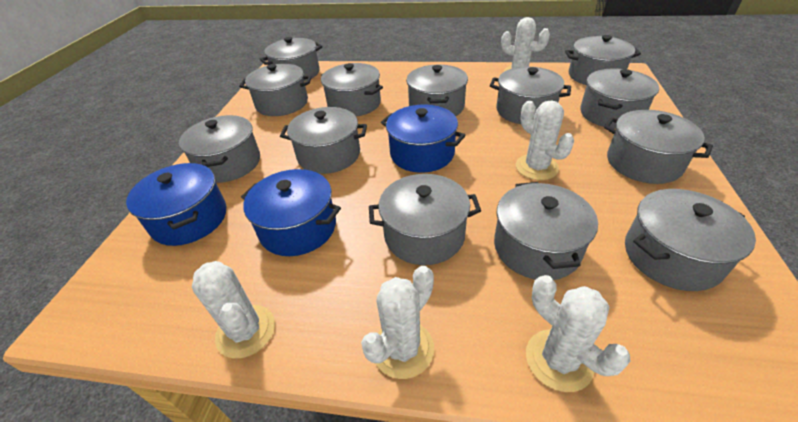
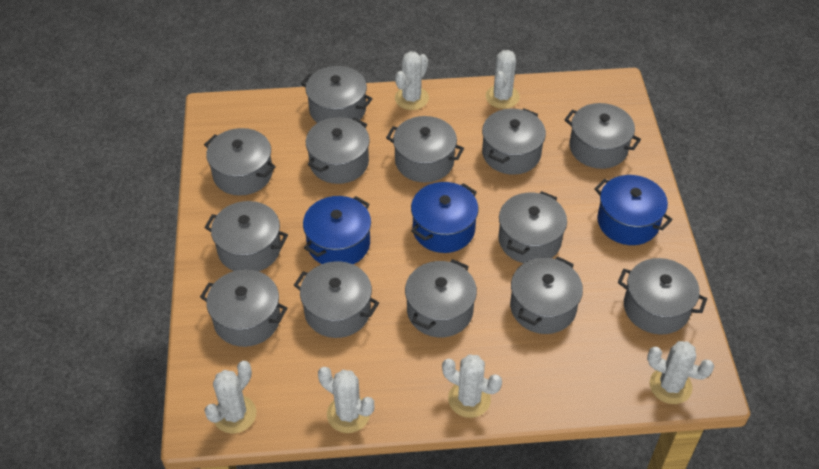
white cactus: [192,261,275,359] [361,266,434,379] [501,17,550,72] [516,100,574,180] [526,275,630,392] = 5 -> [204,361,256,434] [318,367,374,433] [395,51,429,110] [442,354,502,418] [485,50,520,109] [647,341,714,404] = 6

